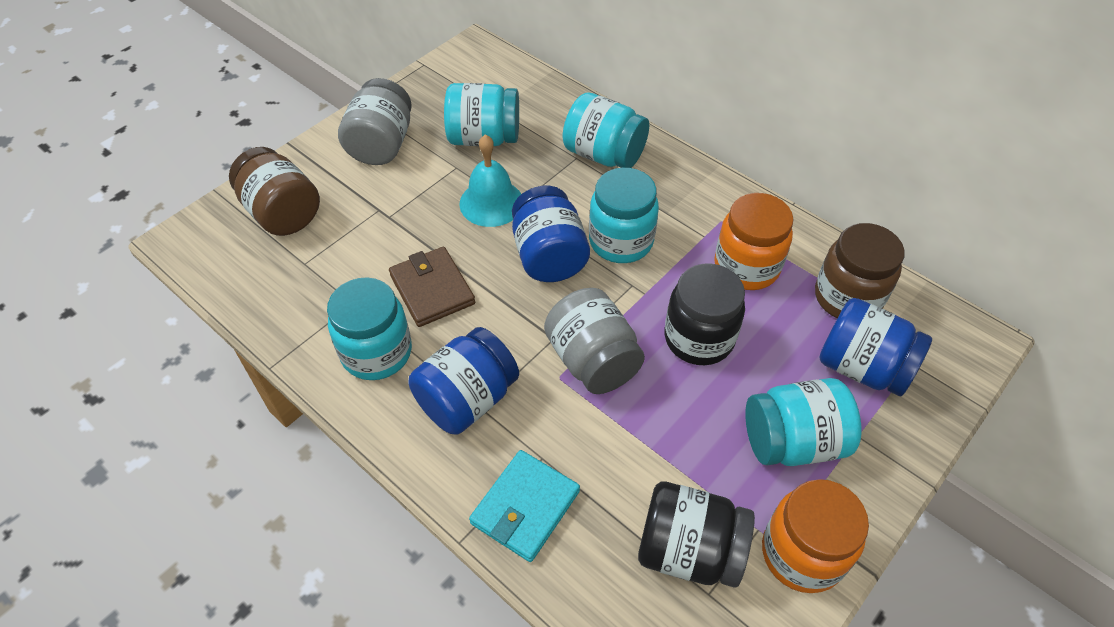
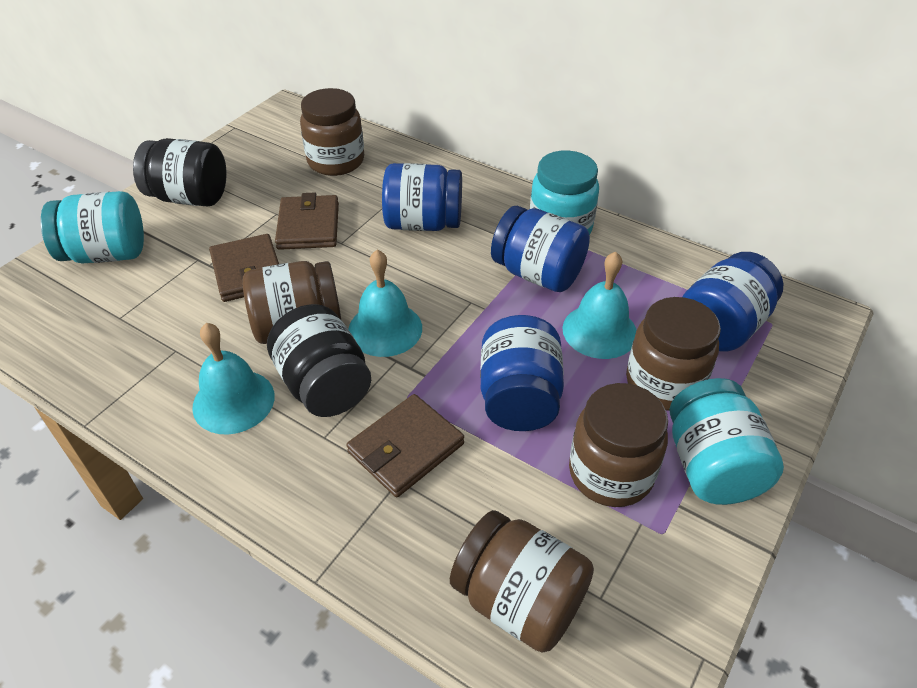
blue jar: [409,327,519,435] [512,186,590,282] [819,298,932,396] = 3 -> [382,163,462,231] [480,315,564,431] [491,206,590,292] [682,252,783,352] = 4
brown jar: [229,147,320,236] [815,223,905,318] = 2 -> [242,261,341,344] [300,88,364,176] [450,510,594,653] [569,383,668,507] [626,297,721,410] = 5
brown wallet: [389,247,475,327] = 1 -> [209,234,279,302] [275,192,339,250] [347,394,464,497] = 3
grey jar: [338,78,412,165] [544,288,645,394] = 2 -> none = 0
orange jar: [714,193,794,290] [762,479,869,593] = 2 -> none = 0
turquoise bell: [459,134,521,227] = 1 -> [192,323,275,435] [349,250,422,357] [562,251,636,359] = 3
turquoise jar: [327,277,412,380] [444,83,519,146] [563,92,649,168] [589,168,659,263] [745,378,861,466] = 5 -> [41,191,144,264] [530,150,599,235] [669,378,784,505] = 3
turquoise wallet: [469,450,580,562] = 1 -> none = 0

